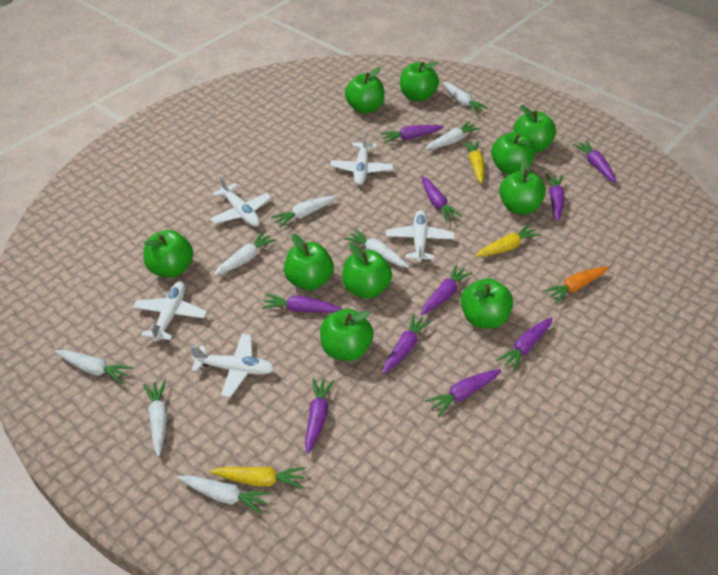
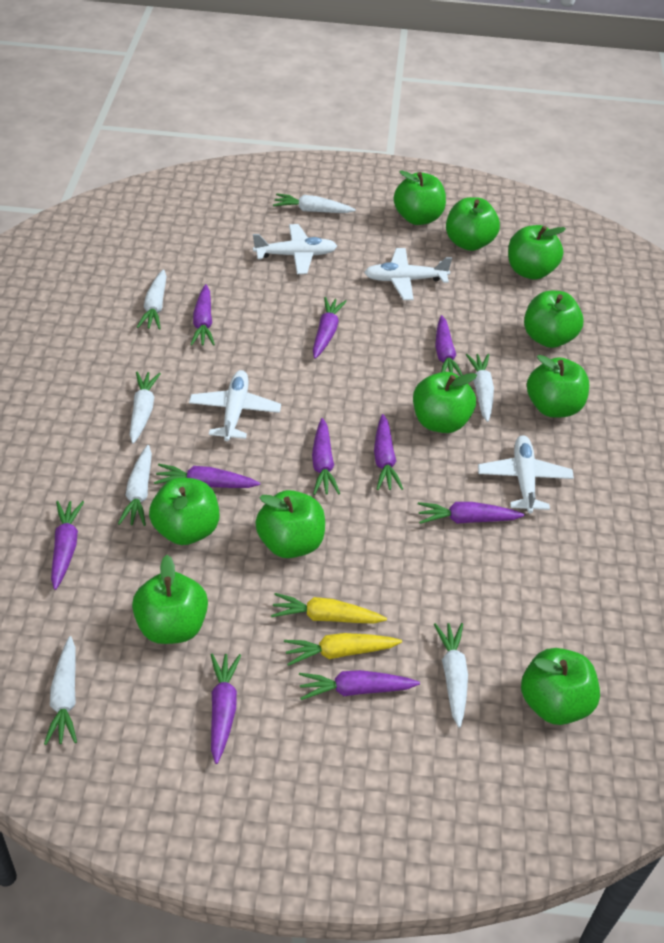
orange carrot: [543,266,609,304] = 1 -> none = 0
white carrot: [55,350,133,384] [143,380,168,456] [178,475,271,514] [214,231,276,276] [271,196,337,228] [344,228,409,268] [425,121,480,149] [443,82,488,114] = 8 -> [44,636,77,745] [118,445,152,526] [130,371,161,444] [137,269,167,330] [273,193,356,213] [434,623,468,728] [465,354,494,422] = 7
white plane: [133,281,207,342] [190,334,275,397] [210,176,271,227] [330,131,393,185] [386,210,455,262] = 5 -> [189,370,281,441] [253,224,337,274] [364,248,452,300] [478,435,574,513] = 4
yellow carrot: [210,467,306,489] [462,141,484,184] [475,224,541,257] = 3 -> [271,593,387,624] [284,633,402,666] = 2

